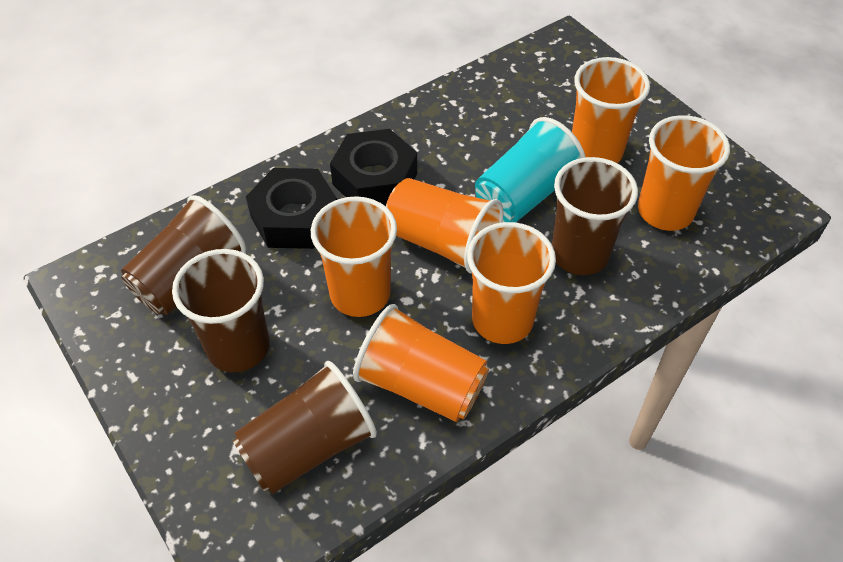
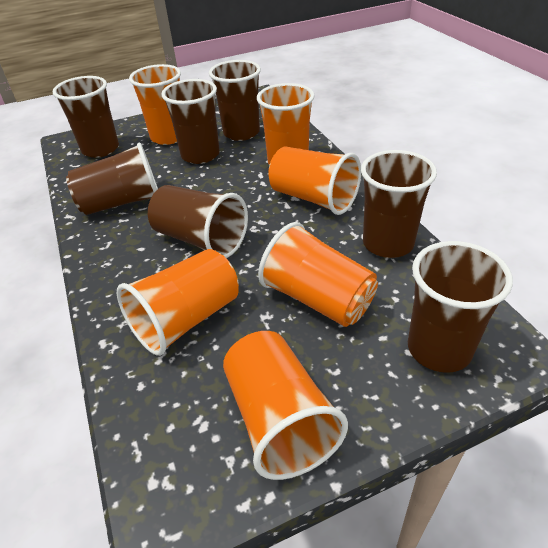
black nut: [246,168,337,249] [330,129,417,206] = 2 -> none = 0
brown cup: [121,195,246,315] [172,249,270,372] [233,361,377,494] [552,157,638,275] = 4 -> [52,76,119,158] [66,142,158,215] [148,185,248,258] [161,79,220,164] [209,60,261,141] [361,150,437,258] [408,241,513,373] = 7
turquoise cup: [475,117,586,222] = 1 -> none = 0

